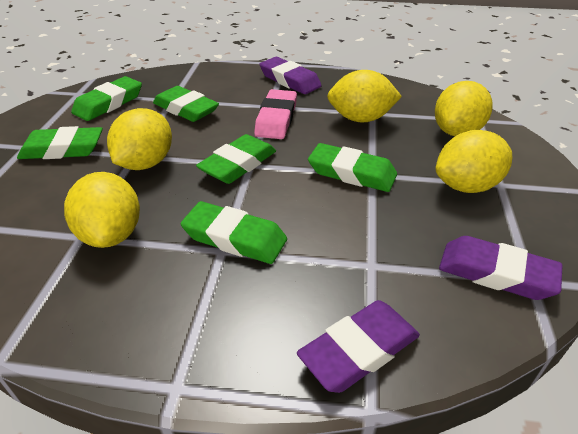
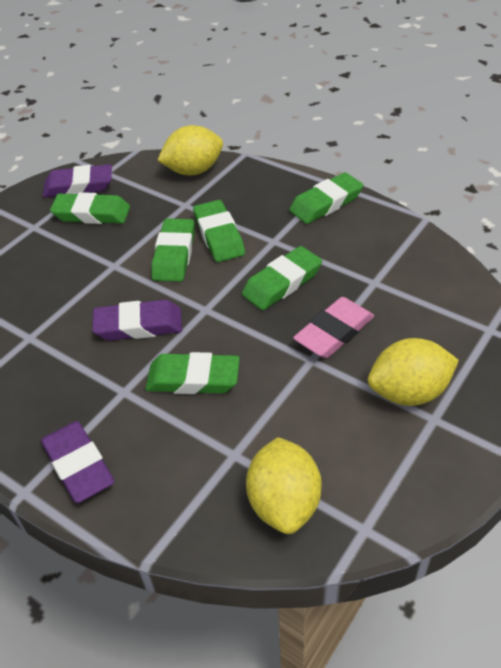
yellow lemon: [64,172,140,248] [107,108,172,170] [327,70,402,123] [435,81,492,136] [436,130,512,193] = 5 -> [157,125,223,175] [246,437,322,534] [368,338,459,406] = 3

